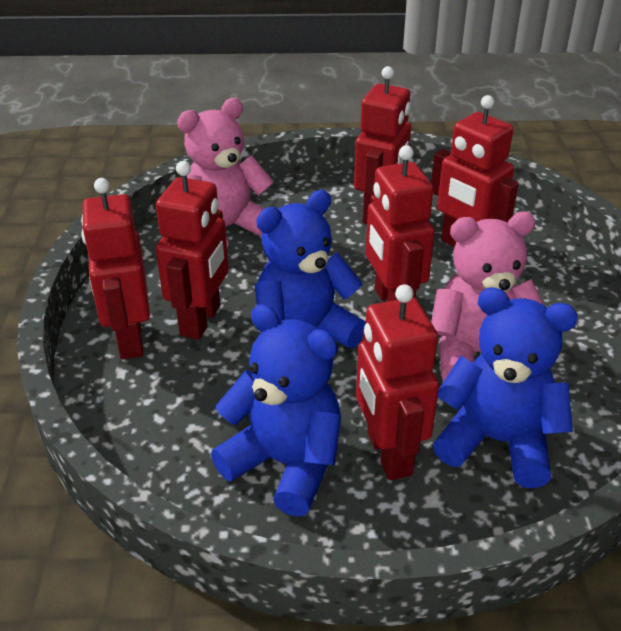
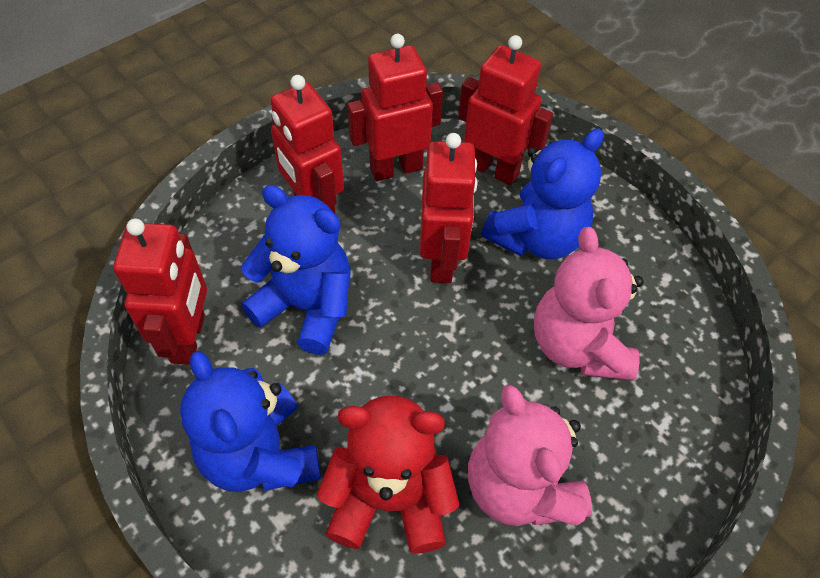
red robot: [81,178,150,359] [156,161,229,339] [354,66,411,224] [356,284,439,480] [366,145,435,302] [431,95,519,247] = 6 -> [113,219,207,365] [271,75,344,214] [347,34,443,181] [420,133,478,283] [458,35,553,185] = 5
red teddy bear: none = 0 -> [316,395,459,554] = 1

